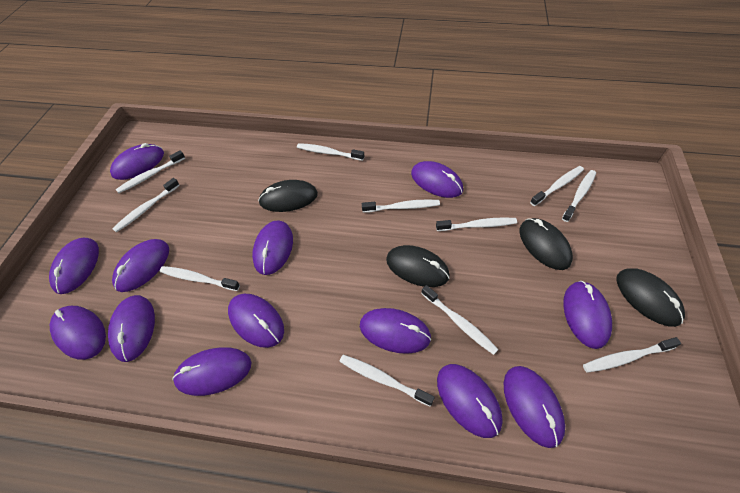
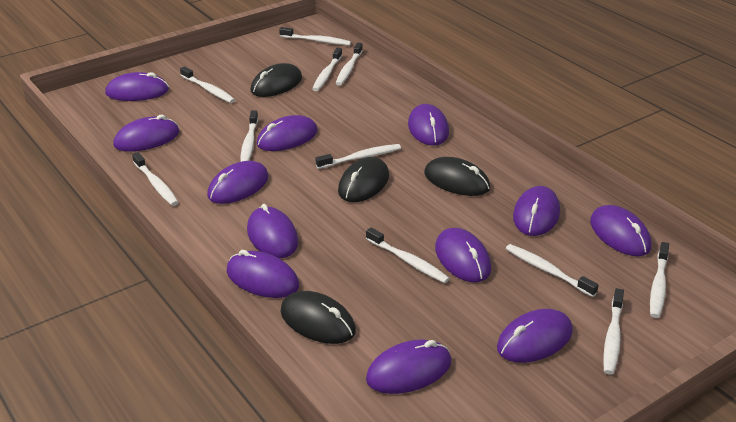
purple mouse: [49,238,99,294] [50,306,106,360] [108,295,155,362] [110,143,164,180] [112,239,169,292] [172,347,252,396] [228,294,284,348] [252,220,293,275] [360,308,431,354] [411,161,463,198] [437,364,503,438] [503,366,565,448] [563,281,612,349] = 13 -> [105,72,169,101] [113,115,179,152] [207,161,269,204] [227,250,299,298] [247,204,298,258] [257,115,318,151] [366,340,451,394] [408,104,449,145] [435,228,491,283] [497,309,573,363] [513,186,560,236] [590,205,651,256] = 12

